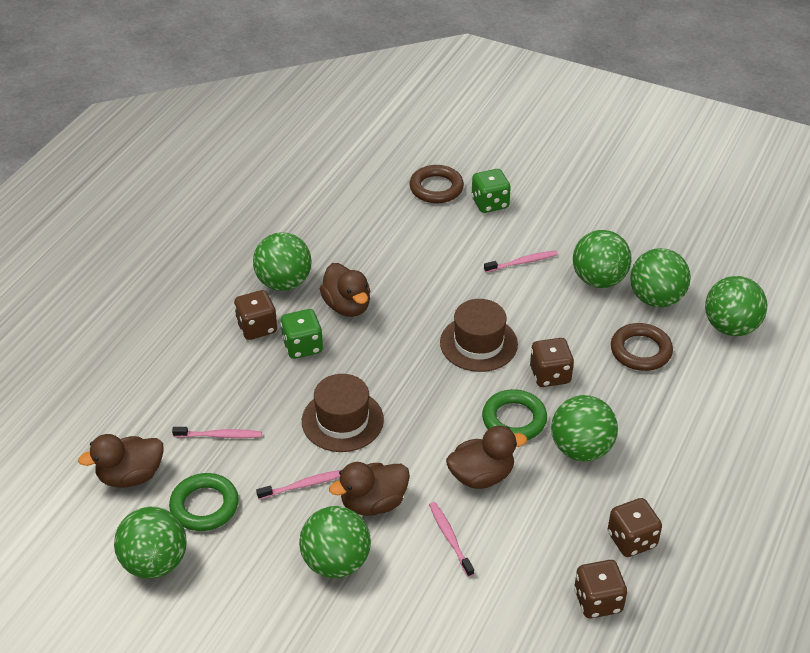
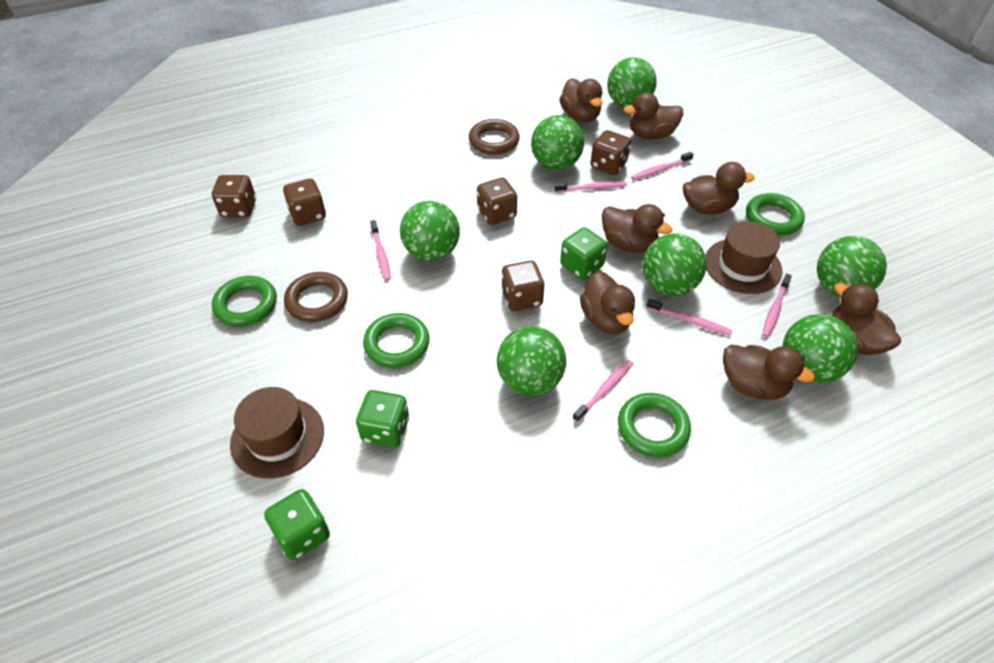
brown dice: [234,290,277,340] [530,338,574,387] [574,560,627,619] [608,498,662,557] = 4 -> [212,175,256,217] [283,179,326,226] [477,178,517,225] [501,260,544,311] [591,130,631,175] = 5
brown duck: [78,434,163,488] [320,263,370,317] [329,462,410,516] [446,425,527,489] = 4 -> [559,78,603,122] [580,271,635,334] [602,204,672,253] [623,92,683,139] [683,162,755,214] [723,345,815,400] [832,283,901,355] = 7
green dice: [280,309,323,359] [471,169,511,213] = 2 -> [264,489,330,560] [356,390,409,448] [560,227,607,279] = 3
green ring: [169,473,239,531] [482,389,547,440] = 2 -> [212,276,277,326] [363,313,430,368] [618,393,691,457] [746,193,805,235] = 4
pink toothbrush: [172,427,262,438] [256,470,341,500] [429,502,474,577] [484,250,558,273] = 4 -> [370,220,391,281] [554,181,627,193] [573,360,634,422] [631,152,694,180] [646,299,733,336] [762,274,792,338] = 6

